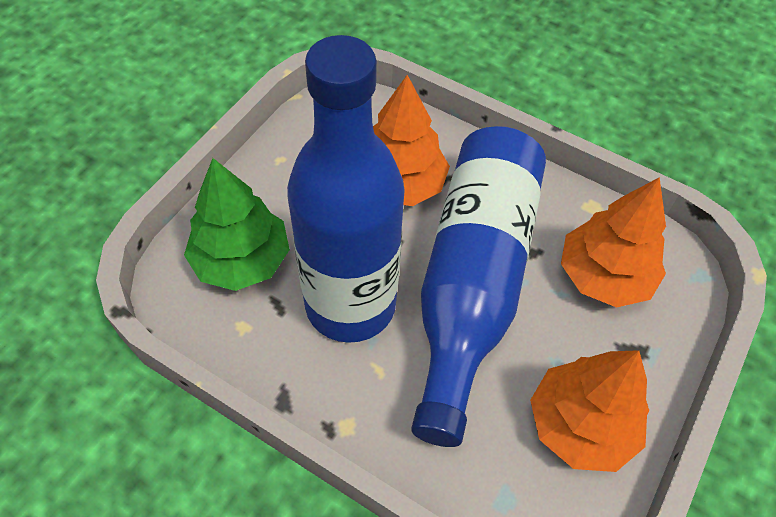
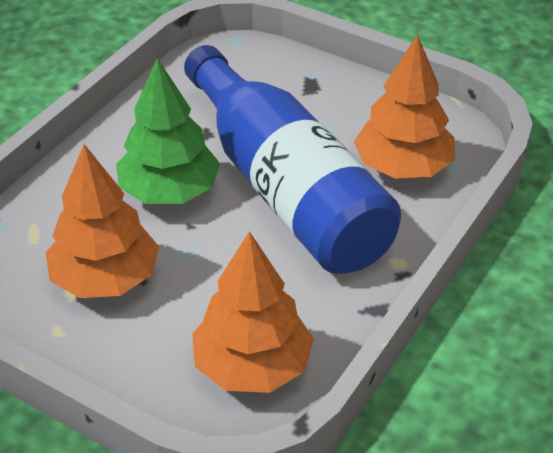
blue bottle: [287,35,405,343] [411,126,546,447] = 2 -> [184,45,401,274] = 1

